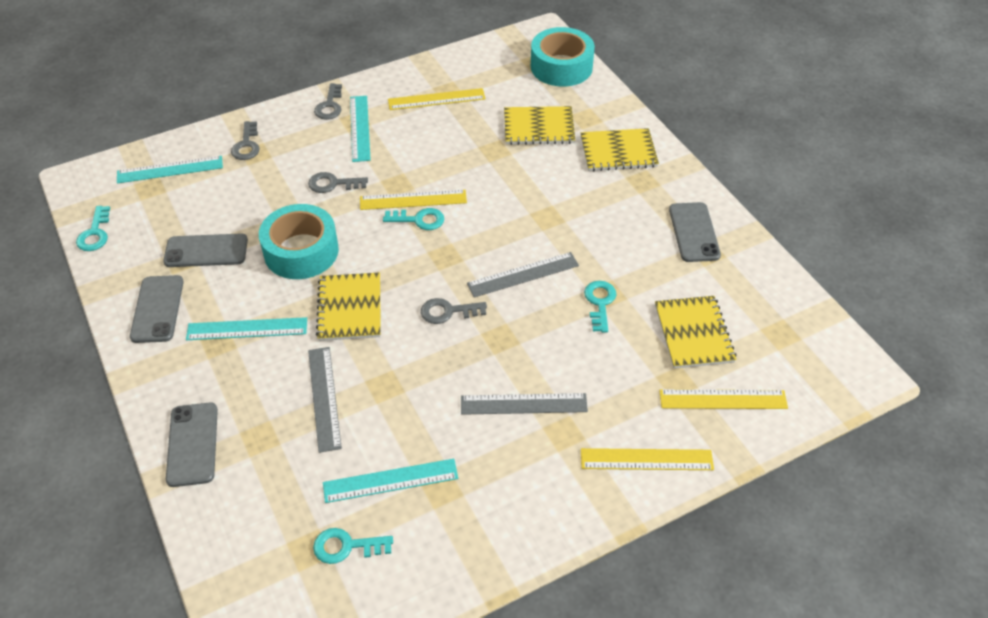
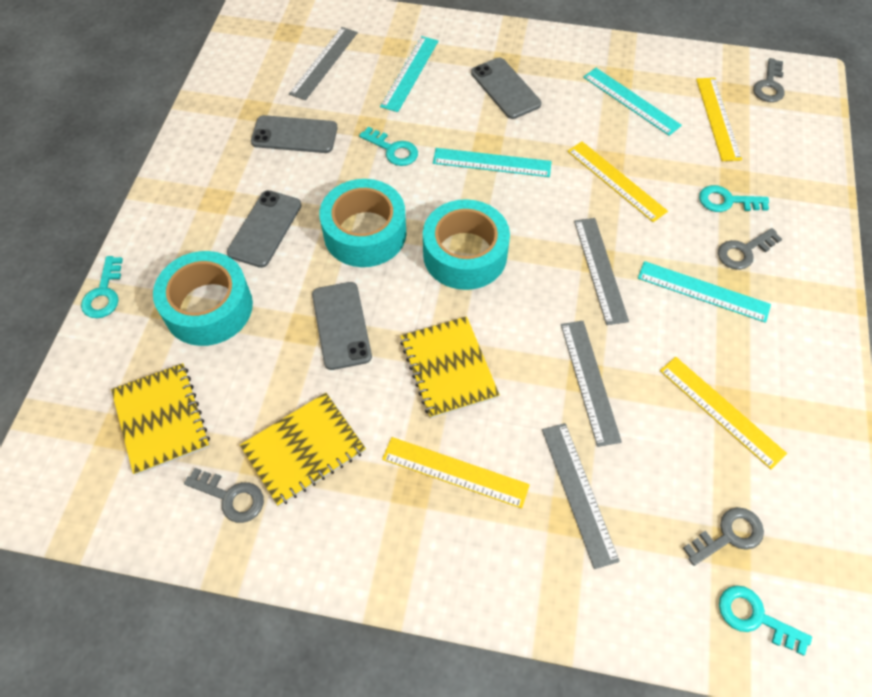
grey ruler: [308,347,342,453] [461,393,588,415] [467,252,579,297] = 3 -> [289,27,358,100] [542,423,620,569] [561,321,622,447] [574,218,629,325] = 4
turquoise tape: [259,204,339,279] [531,27,595,87] = 2 -> [153,251,253,346] [320,179,407,267] [423,199,510,290] = 3
yellow notebook: [316,272,381,341] [504,106,575,145] [581,128,659,171] [655,296,737,369] = 4 -> [111,363,210,475] [240,393,366,506] [400,316,500,418] = 3

